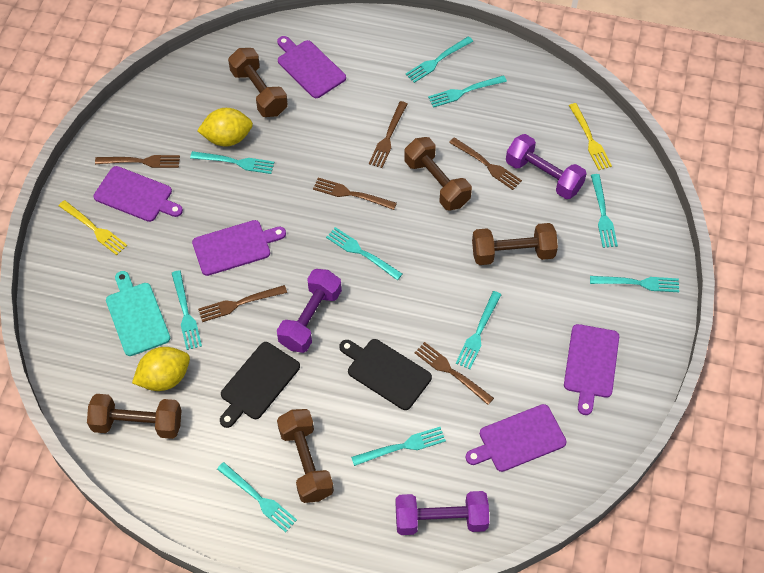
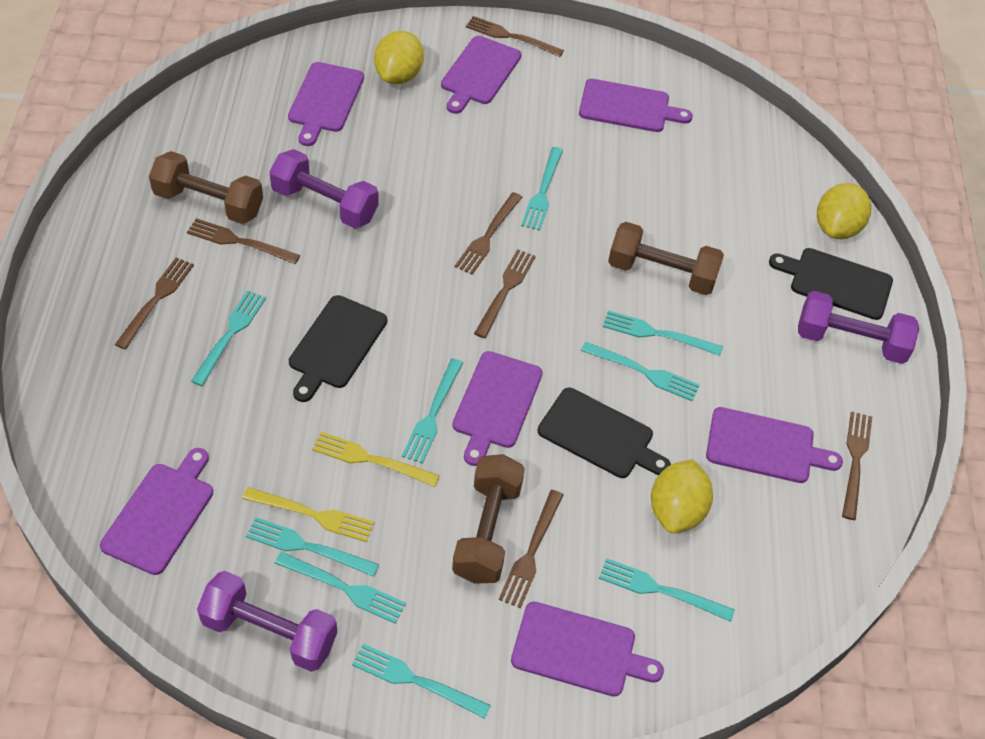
black cutting board: [220,342,300,428] [339,339,432,410] = 2 -> [289,295,387,402] [538,388,671,478] [769,248,893,320] = 3
brown dumbbell: [87,394,181,439] [228,48,288,117] [277,409,334,503] [404,137,472,211] [472,223,558,265] = 5 -> [149,151,263,224] [452,454,525,584] [608,222,724,295] = 3
brown fork: [95,155,180,168] [198,285,287,322] [313,178,397,210] [369,101,407,168] [414,342,494,405] [449,137,522,190] = 6 -> [115,257,194,349] [187,218,300,264] [455,192,522,275] [466,16,564,57] [474,249,536,338] [499,490,563,608] [842,411,872,520] = 7
purple cutting board: [93,166,183,222] [192,220,286,276] [277,36,346,98] [466,404,567,472] [564,324,619,415] = 5 -> [100,448,213,575] [288,62,364,146] [441,36,522,114] [452,351,542,466] [511,602,664,697] [579,79,693,132] [706,407,843,483] = 7
turquoise cutting board: [106,271,170,356] = 1 -> none = 0
turquoise fork: [172,270,202,350] [190,151,274,174] [217,462,297,532] [326,227,402,280] [351,427,446,466] [406,36,473,83] [428,75,507,108] [456,291,502,369] [590,276,679,292] [591,174,618,248] = 10 -> [191,290,266,386] [246,517,379,577] [275,552,406,624] [352,644,491,719] [402,358,463,464] [521,147,563,231] [581,342,700,401] [599,558,735,622] [603,310,723,356] = 9
yellow lemon: [132,347,190,391] [197,108,253,146] = 2 -> [374,31,424,84] [651,459,713,534] [817,183,871,239] = 3

